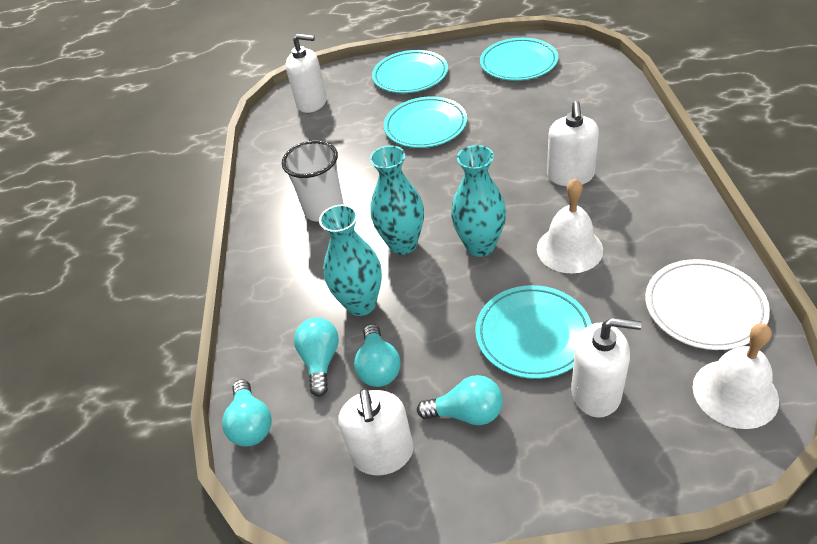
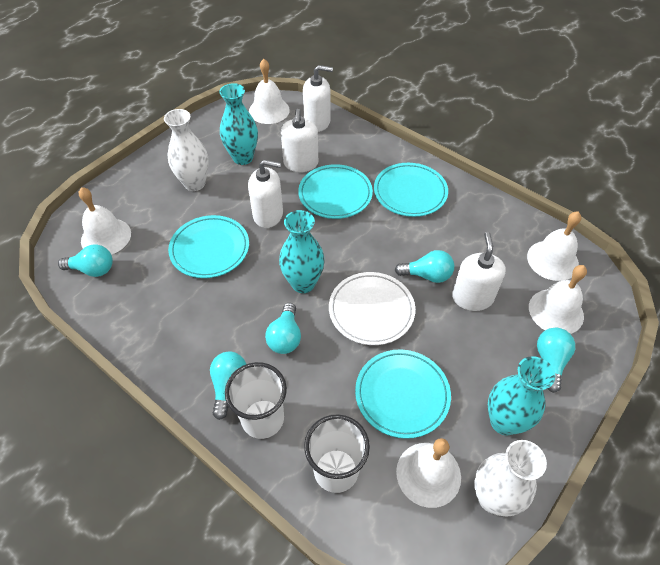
turquoise light bulb: [222,379,272,447] [294,318,339,397] [354,324,401,387] [417,375,503,425] = 4 -> [58,244,113,277] [210,351,246,420] [265,303,301,354] [395,250,454,283] [537,328,575,393] = 5
white bell: [537,178,603,273] [693,323,779,429] = 2 -> [79,187,131,255] [249,59,290,124] [396,438,461,508] [527,212,581,281] [529,265,587,334] = 5
white cup: [282,140,344,222] = 1 -> [225,362,287,439] [304,414,370,493] = 2
white vase: none = 0 -> [164,109,209,191] [474,440,547,517] = 2

